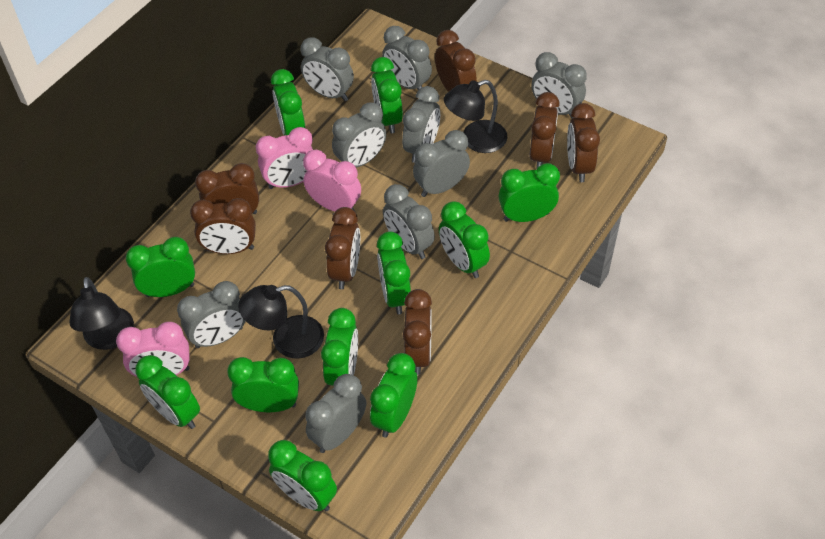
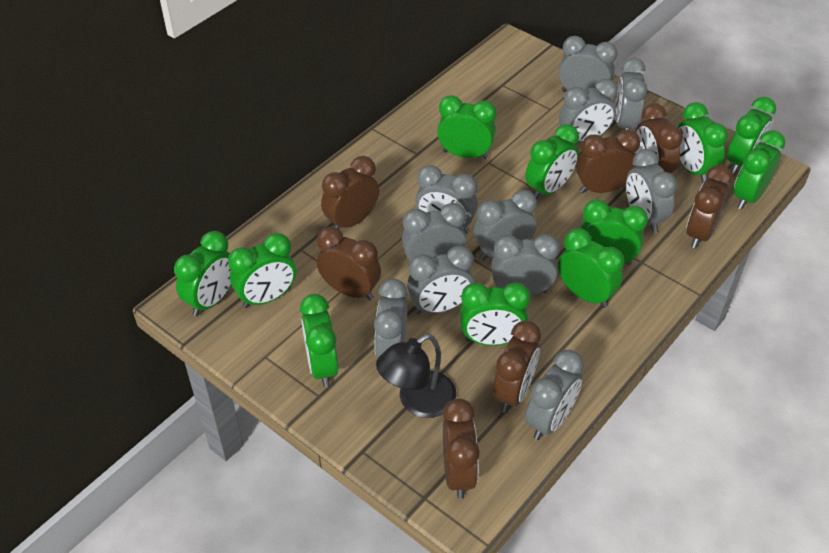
black lamp: [69,277,134,350] [238,285,324,359] [444,80,507,153] = 3 -> [376,334,456,418] = 1
grey clock: [177,281,245,348] [301,37,354,101] [306,374,366,453] [332,102,386,167] [382,26,432,90] [383,184,435,259] [402,86,440,163] [413,130,470,197] [531,52,587,119] = 9 -> [374,279,408,359] [402,203,466,262] [407,245,474,314] [415,165,478,233] [473,190,537,260] [491,234,560,296] [525,350,584,440] [559,36,617,92] [559,79,618,143] [615,58,647,130] [626,149,677,233] = 11
pink clock: [116,322,190,377] [256,127,313,189] [303,150,361,212] = 3 -> none = 0

